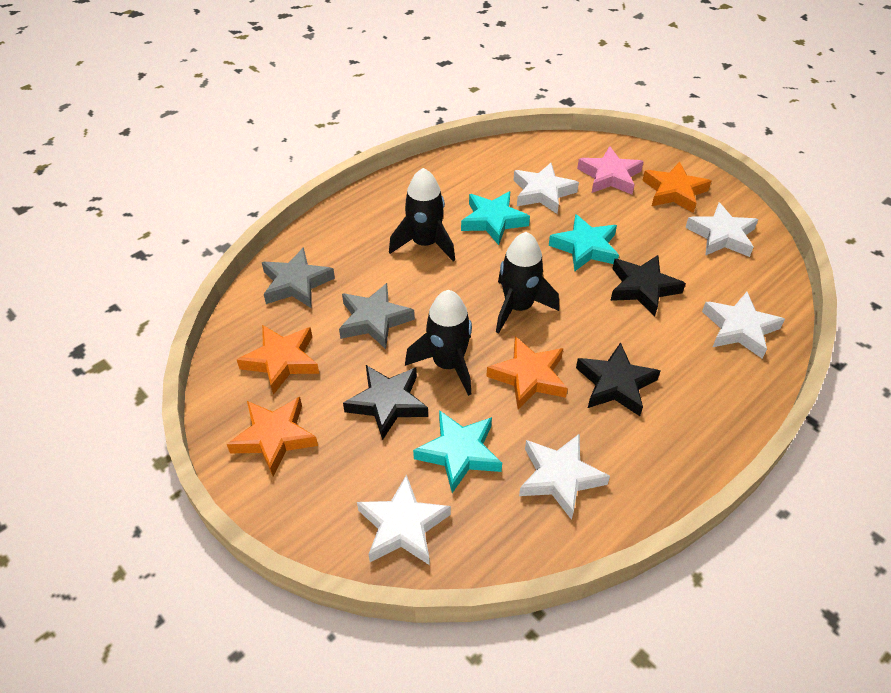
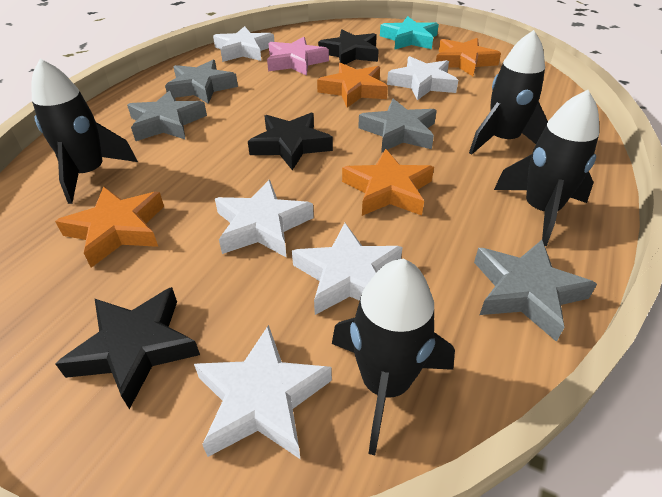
black rocket: [389,168,455,262] [405,290,472,396] [496,232,559,334] = 3 -> [32,59,138,204] [332,259,455,455] [469,30,548,155] [494,90,599,246] = 4
grey star: [262,247,335,308] [339,283,415,349] = 2 -> [127,90,207,141] [165,60,238,104] [358,99,437,153] [474,240,597,342] = 4
turquoise star: [413,410,502,493] [461,191,530,245] [549,214,619,272] = 3 -> [380,16,439,50] = 1

